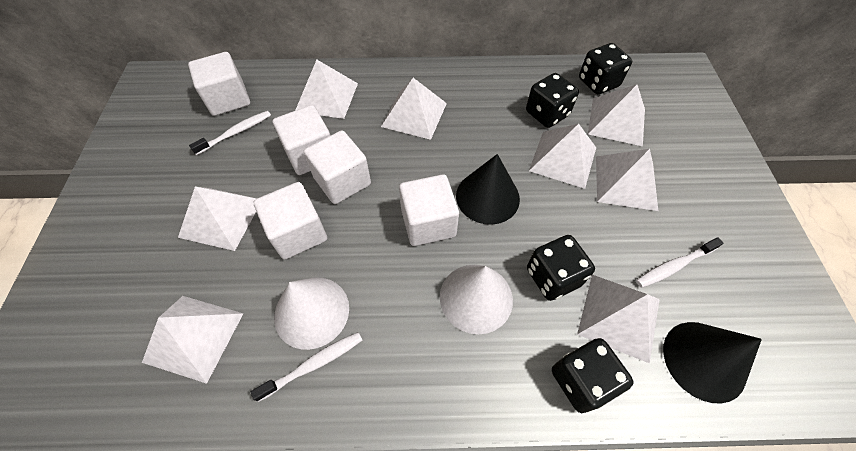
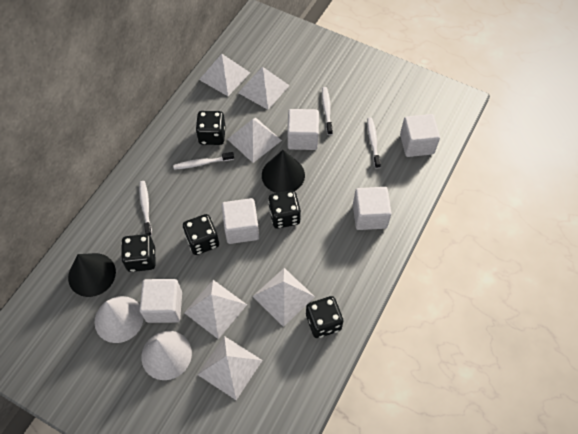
black dice: [526,73,579,128] [527,235,595,301] [552,338,634,413] [579,43,632,94] = 4 -> [121,234,155,272] [183,214,219,255] [196,111,226,145] [268,190,301,229] [306,296,343,338] = 5
white pyramid: [142,296,244,384] [178,187,257,251] [295,60,358,119] [381,78,447,140] [529,124,596,189] [577,275,660,363] [588,84,645,146] [596,149,658,211] = 8 -> [184,280,247,339] [198,336,263,400] [199,54,250,96] [227,118,282,163] [238,67,290,110] [253,268,315,327] = 6
white toothbrush: [189,111,271,155] [250,332,362,402] [636,237,723,288] = 3 -> [139,181,152,236] [173,152,234,170] [322,87,333,135] [367,118,381,169] = 4

